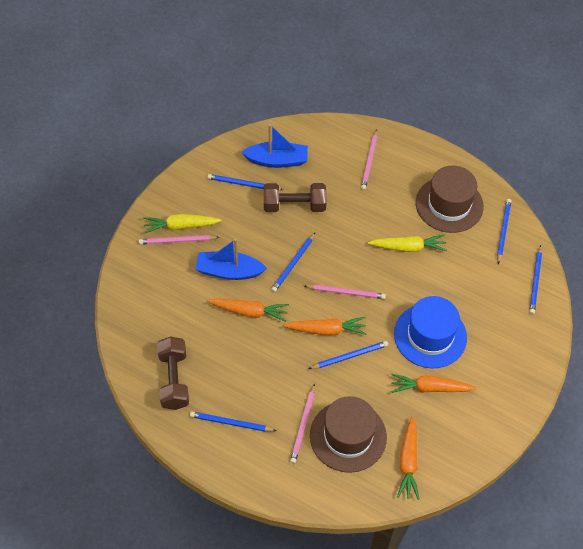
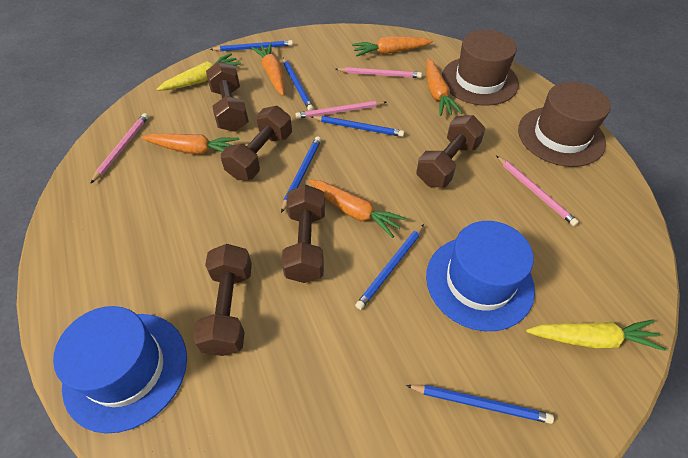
blue boat: [195,239,267,280] [241,124,308,168] = 2 -> none = 0
blue hat: [394,296,467,368] = 1 -> [53,306,187,434] [426,221,535,331] = 2
brown dumbbell: [157,336,189,410] [264,183,326,212] = 2 -> [193,244,252,356] [206,61,249,132] [221,106,292,180] [282,184,325,283] [416,115,485,187] = 5
orange carrot: [207,298,289,322] [284,317,366,335] [391,374,476,393] [397,416,419,500] = 4 -> [141,134,239,154] [251,43,285,96] [309,180,407,238] [352,36,433,56] [426,58,462,116] = 5

